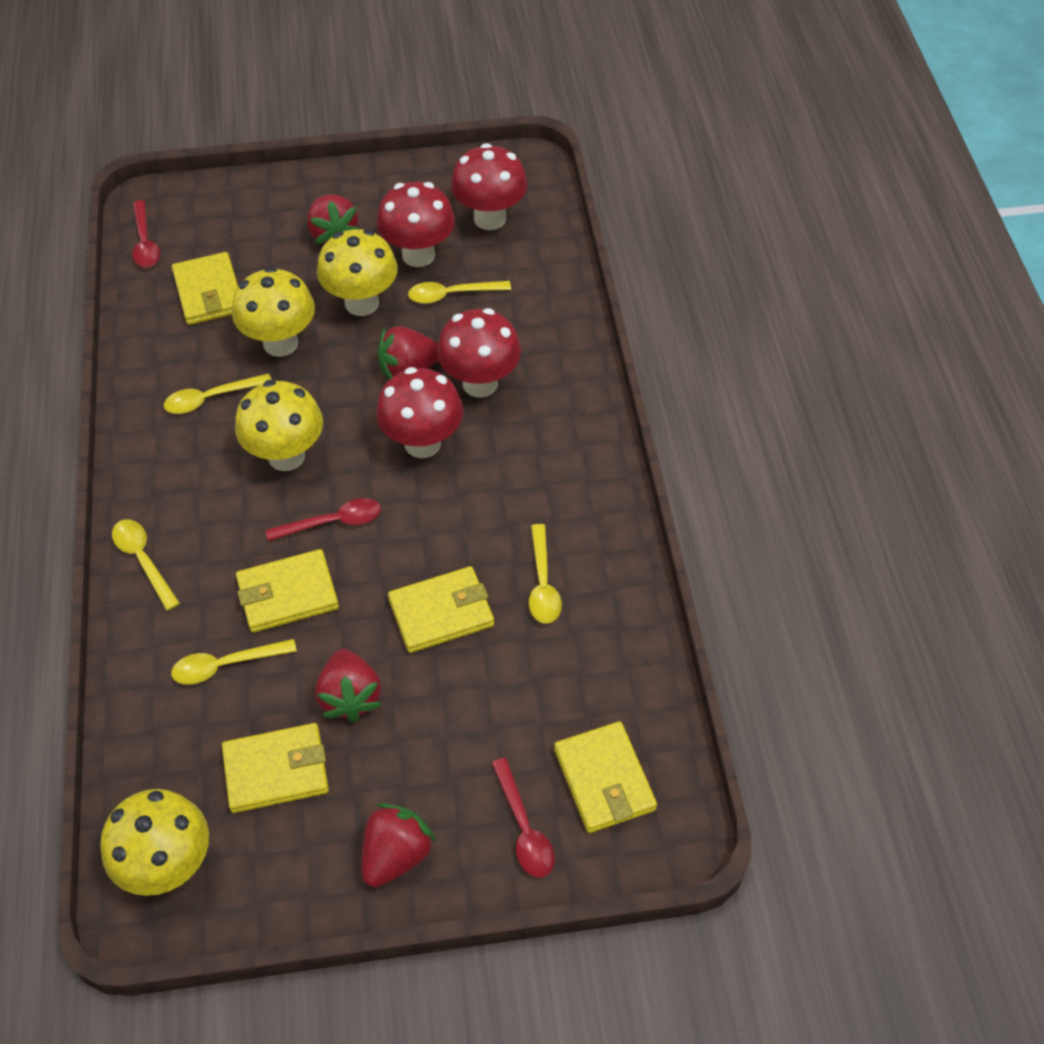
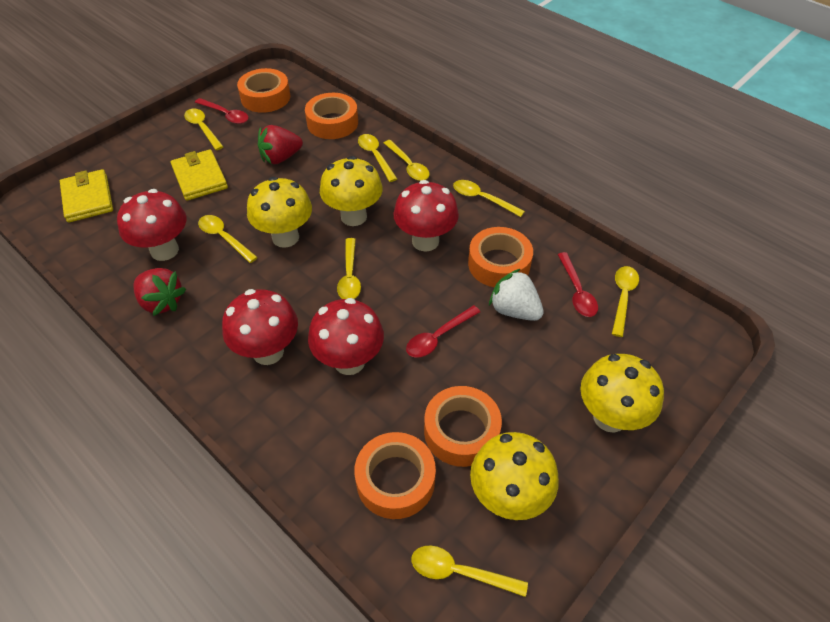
orange tape: none = 0 -> [237,68,290,113] [305,93,358,139] [354,432,436,519] [424,386,502,467] [468,227,533,288] = 5
red strawberry: [307,194,359,244] [315,649,382,722] [362,803,436,888] [377,326,438,380] = 4 -> [133,268,186,316] [258,125,303,164] = 2
white strawberry: none = 0 -> [489,269,544,321] = 1
yellow spoon: [112,519,180,611] [164,373,271,414] [171,639,297,685] [408,281,511,304] [529,524,562,624] = 5 -> [184,109,224,150] [198,215,258,263] [337,238,361,299] [358,134,397,182] [384,140,430,181] [411,545,528,597] [453,180,525,217] [612,266,639,337] = 8
yellow wallet: [172,252,238,325] [222,723,329,813] [236,549,339,633] [388,566,494,653] [554,721,657,833] = 5 -> [60,169,113,223] [171,149,228,201] = 2

